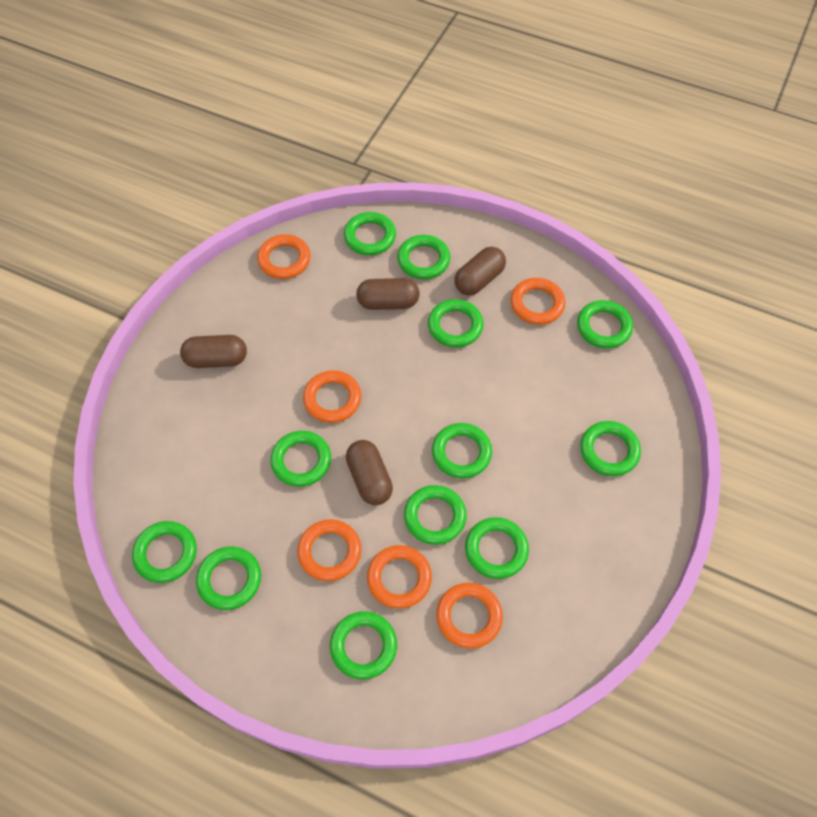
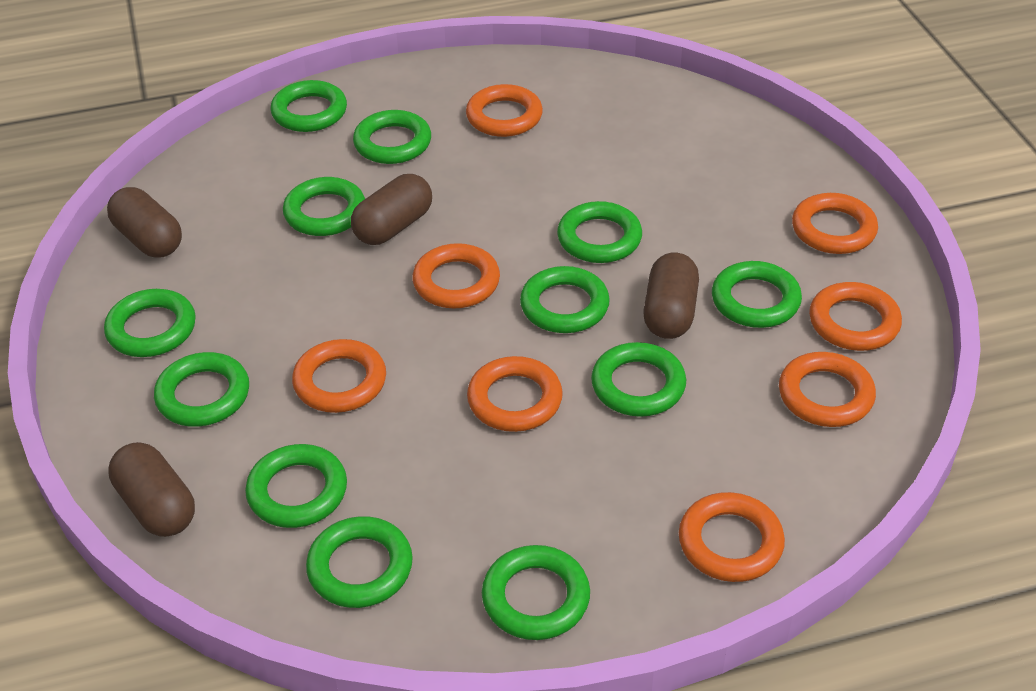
orange ring: [257,234,311,279] [297,519,361,581] [303,370,361,423] [367,545,432,609] [436,583,503,649] [511,278,566,325] = 6 -> [292,339,386,413] [412,243,500,308] [466,84,543,137] [467,356,563,432] [679,492,785,582] [779,352,876,427] [792,193,878,254] [809,282,902,351] = 8

